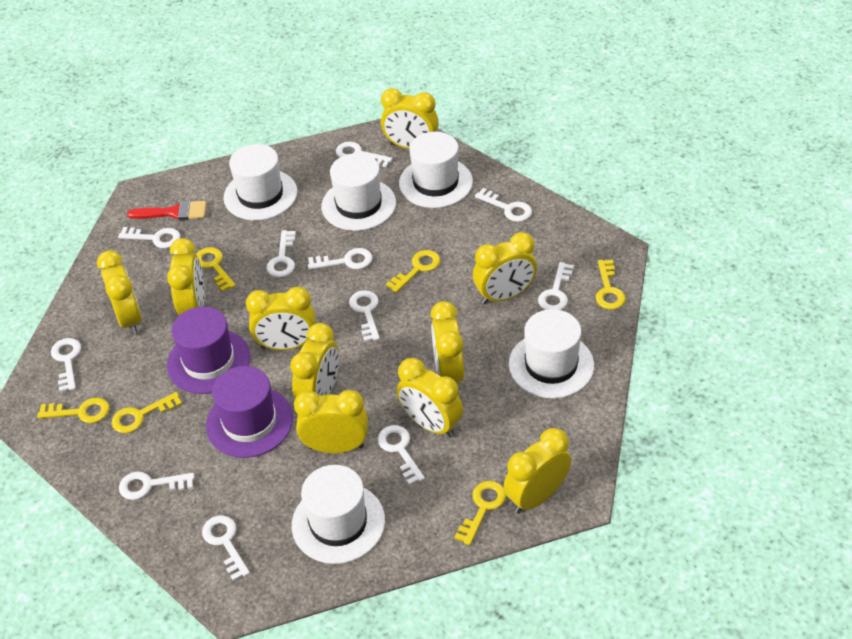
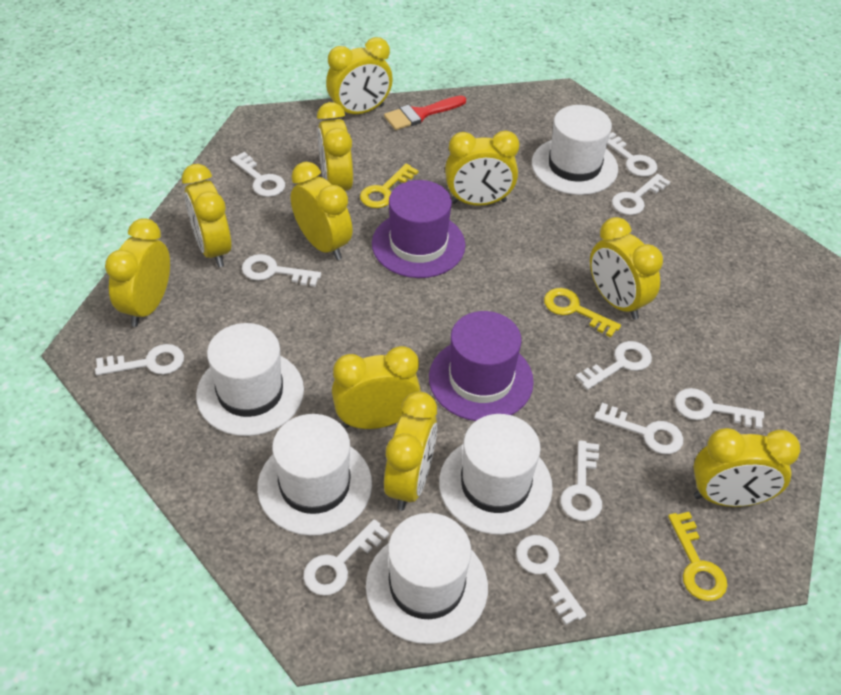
yellow key: [37,397,109,423] [112,392,182,433] [196,247,236,292] [386,250,440,293] [454,481,506,545] [596,260,626,310] = 6 -> [360,164,418,208] [544,288,621,337] [668,512,727,601] = 3

